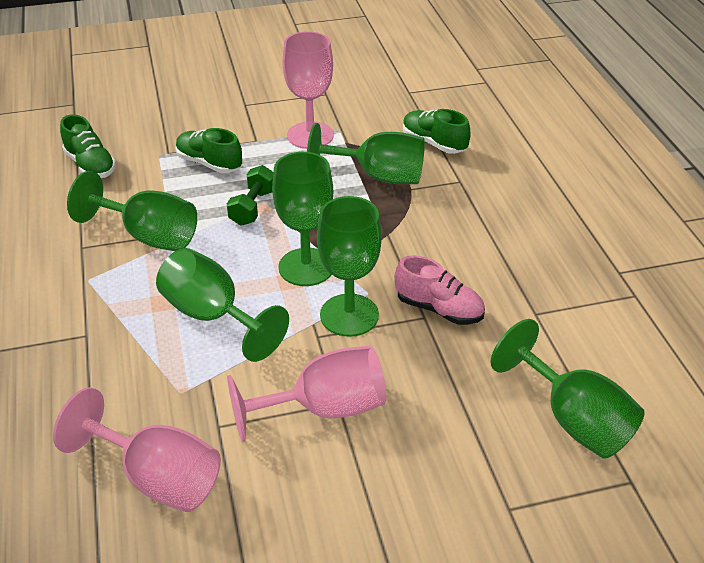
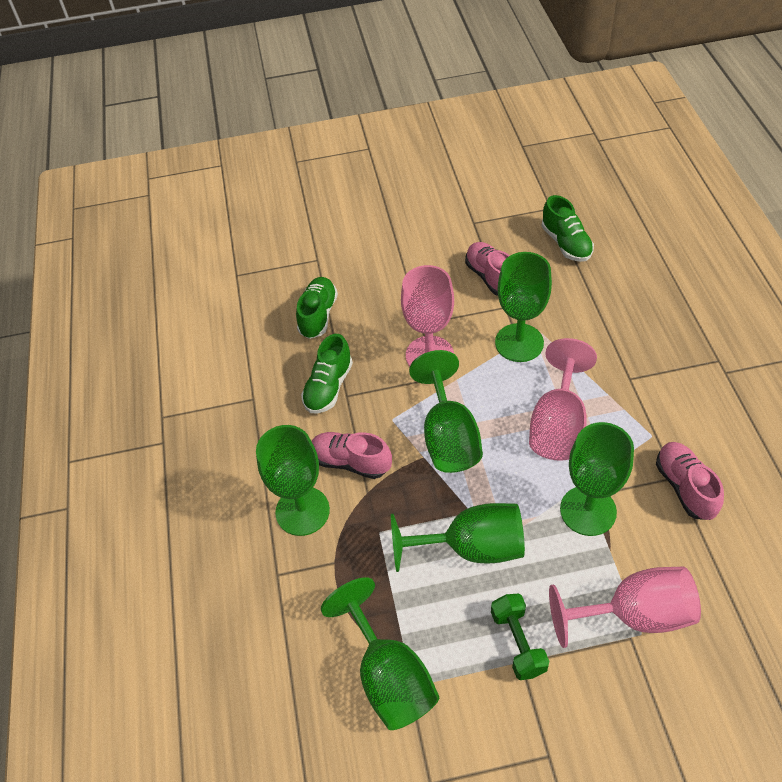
pink shoe: [395,255,485,325] = 1 -> [312,432,392,479] [465,242,510,296] [656,442,724,520] = 3

